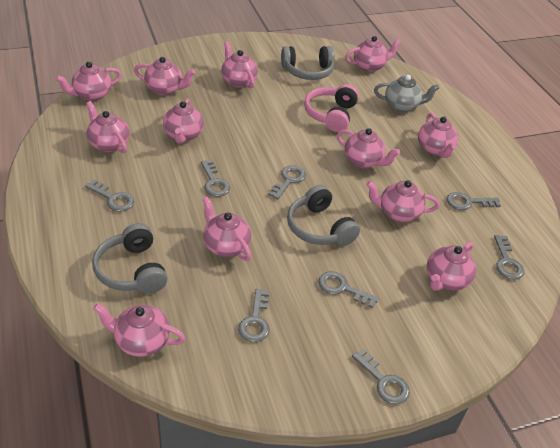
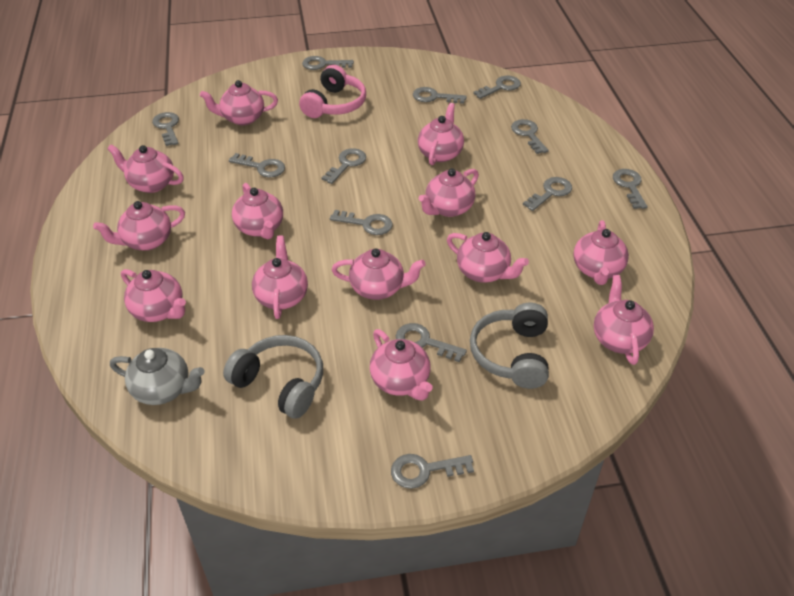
grey headphones: [92,223,167,294] [281,46,334,80] [287,185,360,246] = 3 -> [223,335,323,419] [470,303,549,389] = 2
grey key: [85,179,134,212] [201,160,230,197] [238,289,270,342] [268,166,306,199] [318,271,379,308] [352,348,410,405] [447,192,501,210] [494,235,525,280] = 8 -> [152,112,179,146] [229,153,285,177] [302,56,354,70] [322,148,366,184] [330,210,393,235] [391,454,474,489] [396,323,467,362] [413,87,467,104] [473,76,521,99] [511,119,549,154] [523,177,572,211] [613,169,648,209] = 12
pink teapot: [56,62,121,101] [86,101,130,153] [93,303,185,357] [134,57,195,95] [163,98,204,144] [203,197,251,261] [221,42,258,89] [337,128,400,168] [345,36,401,72] [366,180,440,222] [418,113,458,158] [427,242,476,291] = 12 -> [93,201,185,251] [107,144,184,193] [121,269,186,322] [200,80,278,125] [232,183,283,239] [252,236,308,319] [332,249,426,300] [370,329,433,401] [418,103,464,165] [419,168,479,217] [447,232,529,283] [573,220,629,285] [594,275,654,365] = 13

